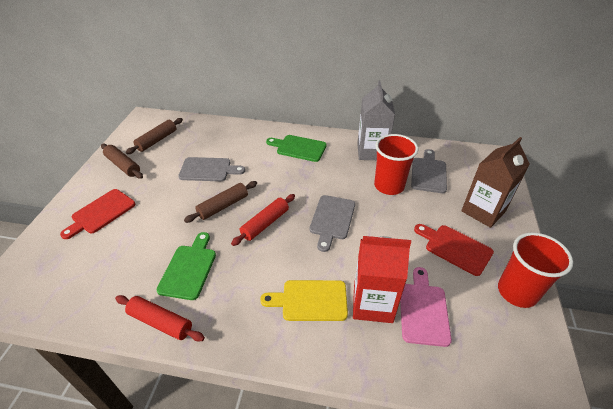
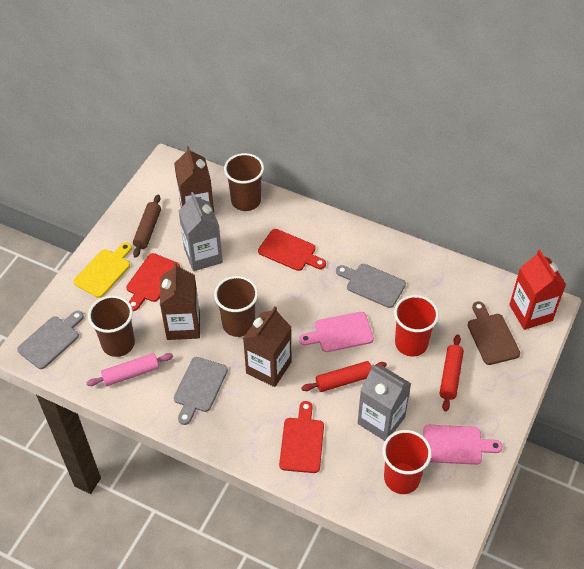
brown carton: [461,137,529,228] = 1 -> [160,262,200,340] [174,146,214,212] [243,307,292,387] = 3
brown cup: none = 0 -> [88,295,135,357] [214,276,258,337] [224,153,264,211] = 3
brown cutting board: none = 0 -> [468,301,520,365] = 1
brown rolling pin: [101,144,143,179] [126,118,183,154] [184,181,257,223] = 3 -> [133,194,161,258] = 1
green cutting board: [156,232,216,300] [266,135,327,162] = 2 -> none = 0
grey carton: [357,81,395,160] = 1 -> [178,192,223,271] [358,364,412,441] = 2
pink cutting board: [400,267,452,347] = 1 -> [299,312,374,352] [423,425,503,465] = 2
pink rolling pin: none = 0 -> [86,353,173,386] = 1
red cutting board: [60,189,135,239] [414,224,494,276] = 2 -> [126,253,180,311] [258,229,326,271] [279,401,324,473] = 3

